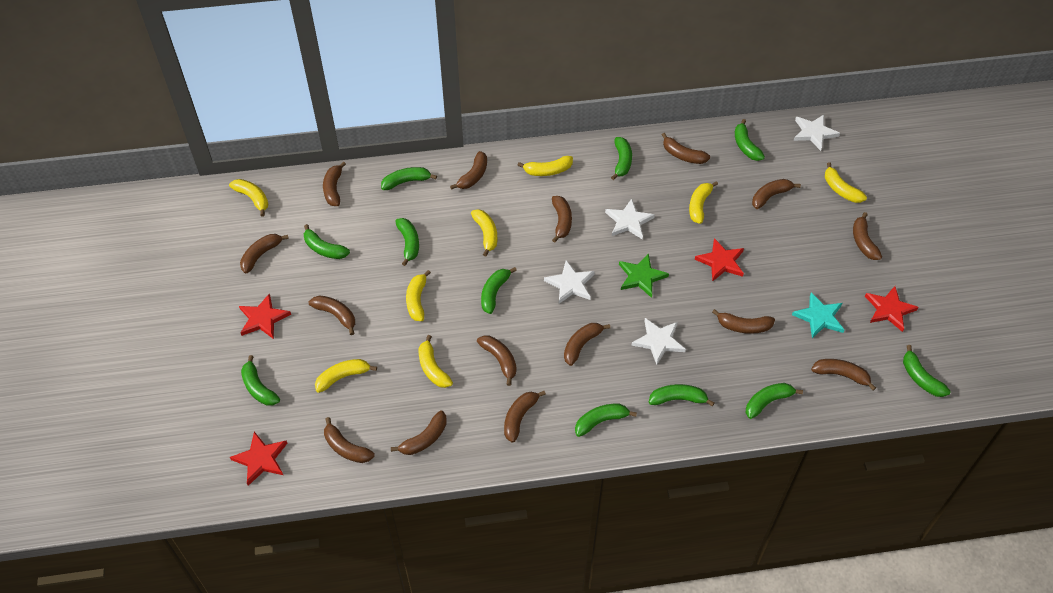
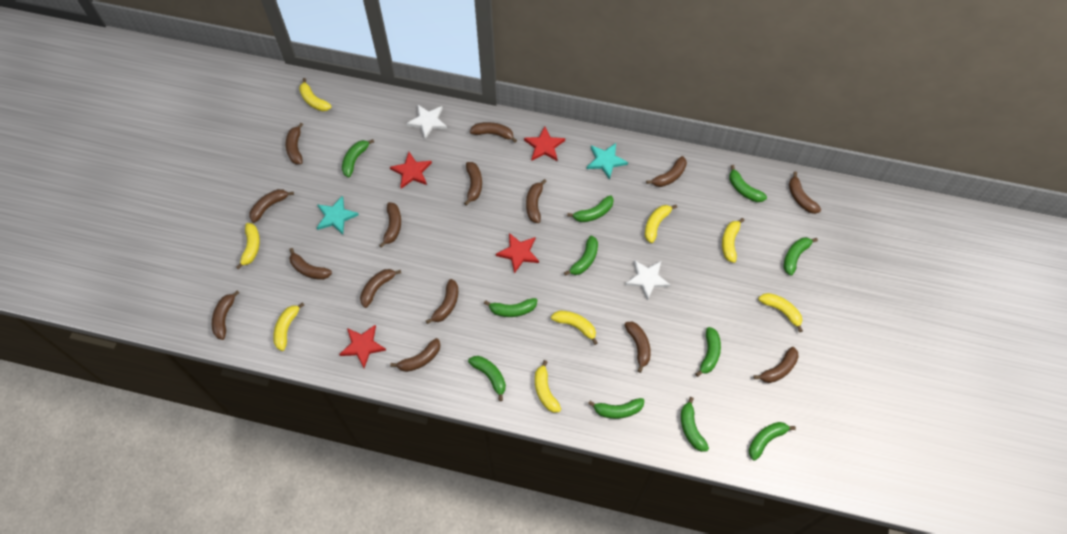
green star: [619,253,669,298] = 1 -> none = 0
turquoise star: [792,292,844,338] = 1 -> [317,196,359,235] [587,143,628,180] = 2
white star: [544,260,595,304] [605,199,655,240] [631,318,686,365] [793,115,840,151] = 4 -> [406,104,447,139] [625,260,670,300] = 2

